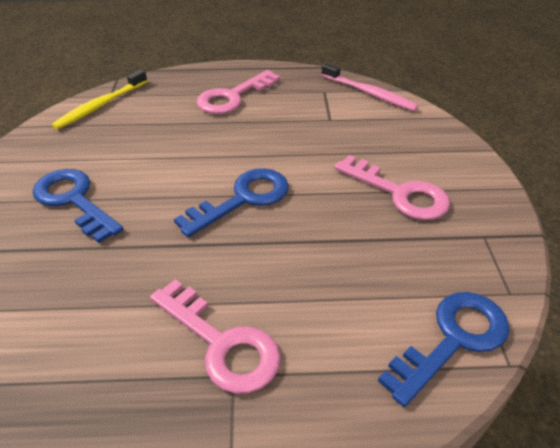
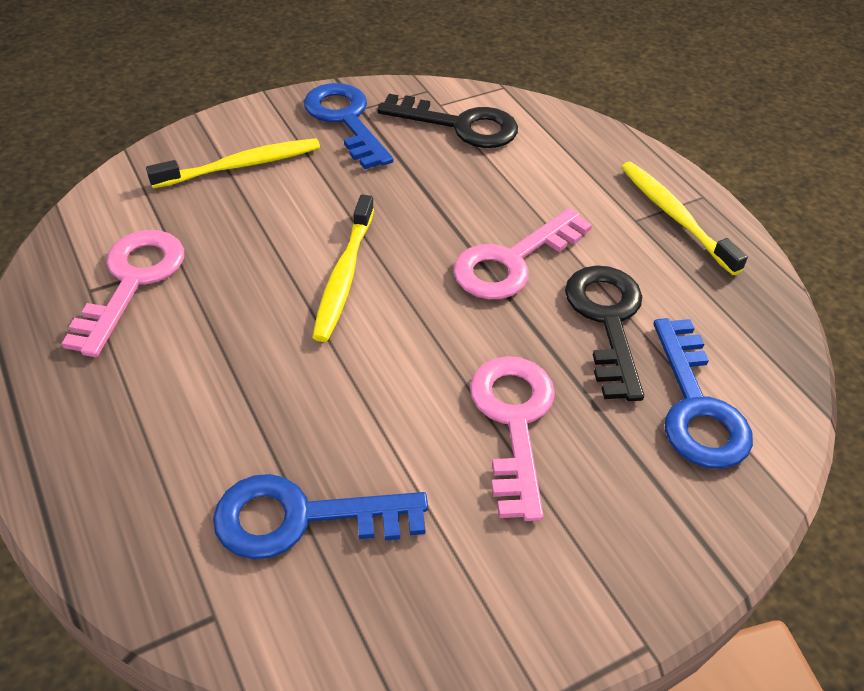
black key: none = 0 -> [377,94,518,148] [565,265,644,401] = 2
pink toothbrush: [321,63,419,111] = 1 -> none = 0
yellow toothbrush: [52,70,147,129] = 1 -> [146,138,320,188] [312,194,374,342] [621,162,748,275] = 3

